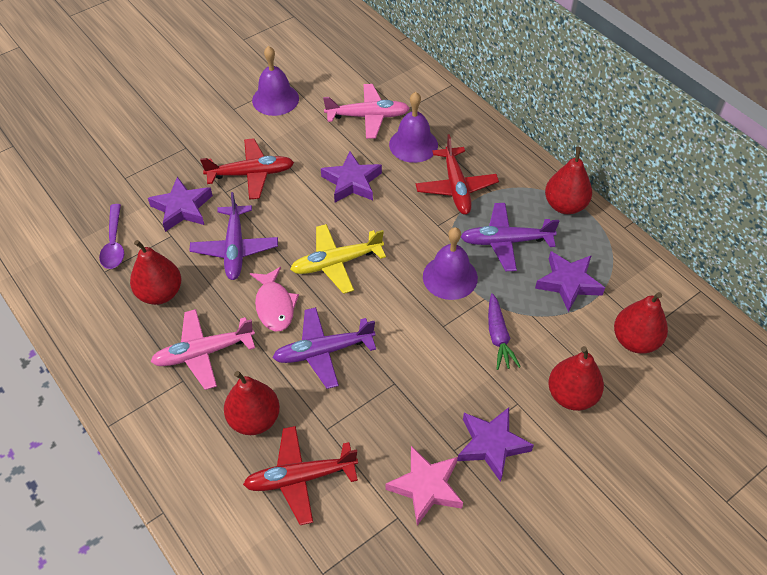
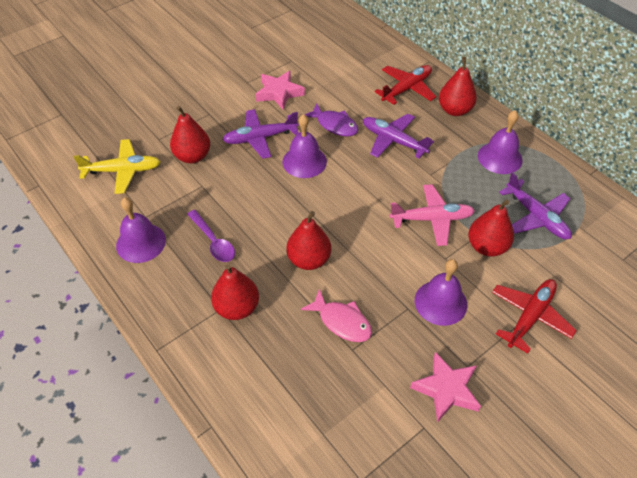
pink plane: [151,309,255,390] [323,84,410,139] = 2 -> [389,184,475,246] = 1
pink star: [386,446,463,525] = 1 -> [256,71,305,110] [410,352,481,423] = 2
purple bell: [252,46,299,116] [389,92,438,163] [423,227,478,300] = 3 -> [116,197,166,263] [282,114,327,178] [415,259,467,326] [478,110,522,174] = 4
purple carrot: [488,293,521,370] = 1 -> none = 0
purple fish: none = 0 -> [304,103,358,137] = 1
purple star: [148,177,213,232] [321,151,382,202] [457,407,534,482] [535,251,605,312] = 4 -> none = 0
red plane: [200,138,294,200] [243,426,358,525] [416,134,499,215] = 3 -> [374,65,436,105] [492,279,577,354] = 2

